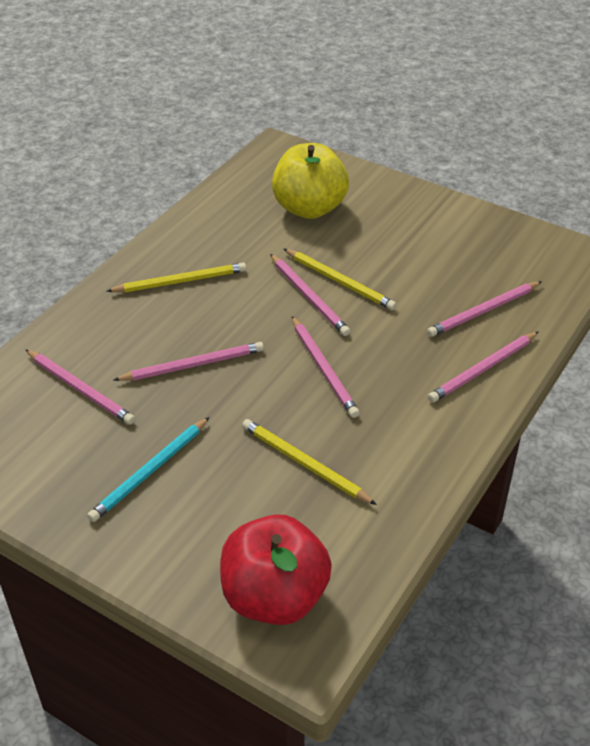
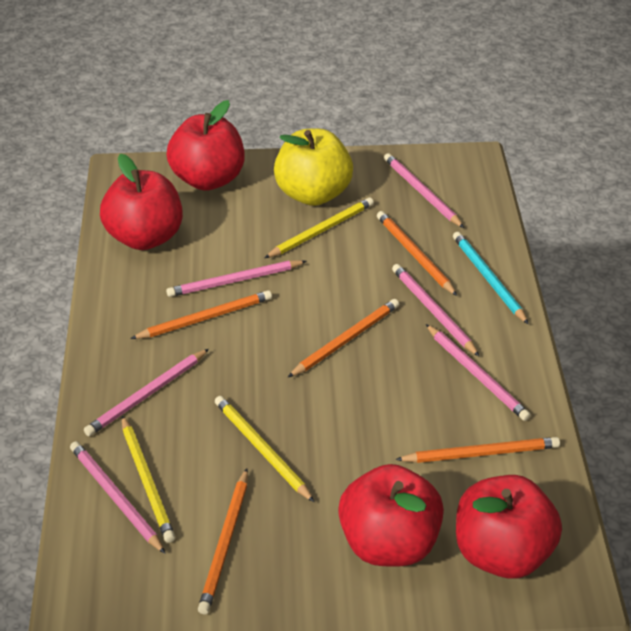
orange pencil: none = 0 -> [130,290,272,339] [198,468,248,614] [288,299,399,377] [377,211,457,296] [395,437,560,463] = 5
red apple: [220,514,332,625] = 1 -> [100,154,183,250] [166,100,245,191] [338,464,444,566] [456,475,562,579] = 4

